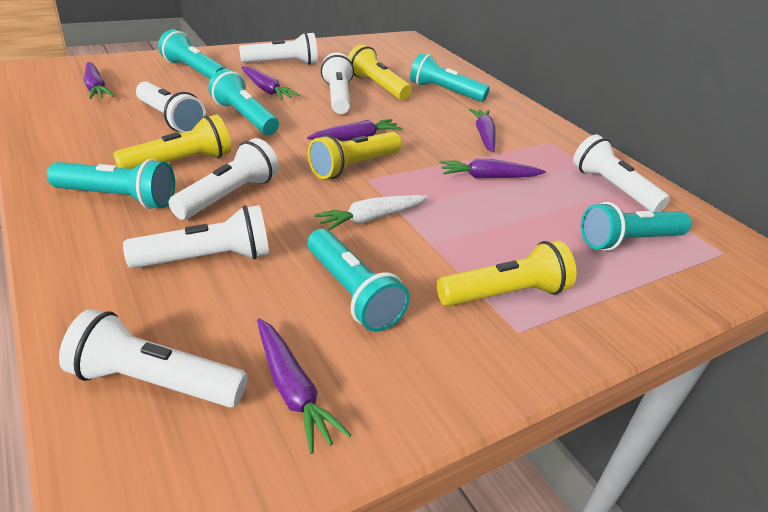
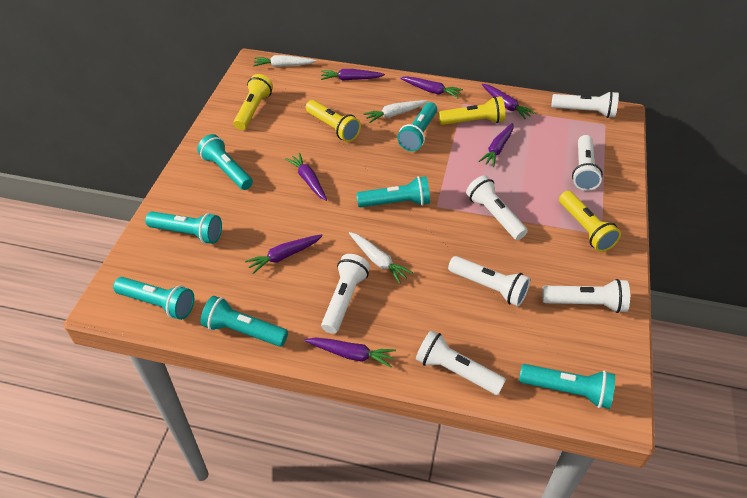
purple carrot: [84,62,114,99] [241,66,299,100] [257,318,351,454] [307,119,403,141] [439,158,545,178] [469,109,496,152] = 6 -> [245,234,323,274] [285,153,327,201] [305,338,396,368] [321,69,385,81] [400,76,463,98] [478,123,513,167] [482,84,535,119] = 7
turquoise flashlight: [47,159,175,209] [158,29,226,79] [208,69,279,135] [307,229,410,332] [410,53,490,102] [581,202,692,251] = 6 -> [113,277,194,320] [145,211,222,244] [197,134,253,190] [201,296,288,347] [356,176,430,207] [397,102,437,151] [519,364,615,409] = 7
white carrot: [314,195,428,230] = 1 -> [253,55,316,67] [349,232,413,284] [363,100,427,123] = 3

